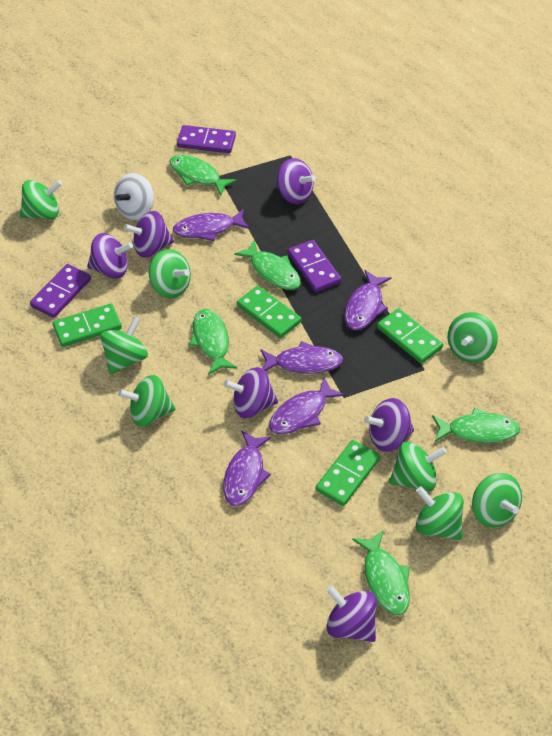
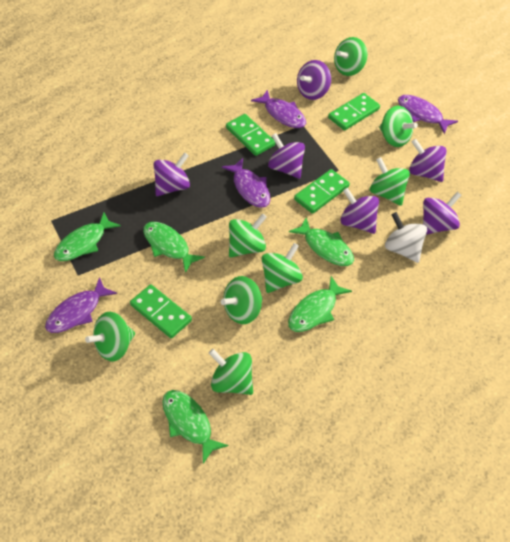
purple domino: [30,264,91,318] [177,125,236,153] [288,240,341,292] = 3 -> none = 0
purple fish: [173,209,250,241] [223,430,272,506] [260,341,343,374] [269,377,345,434] [344,270,391,330] = 5 -> [45,277,117,333] [222,158,270,208] [251,90,306,128] [398,95,458,134] = 4

